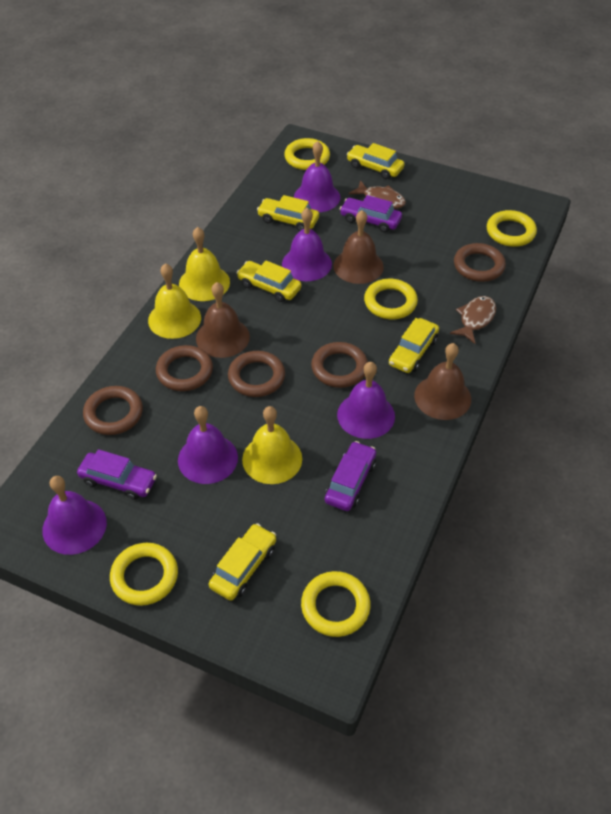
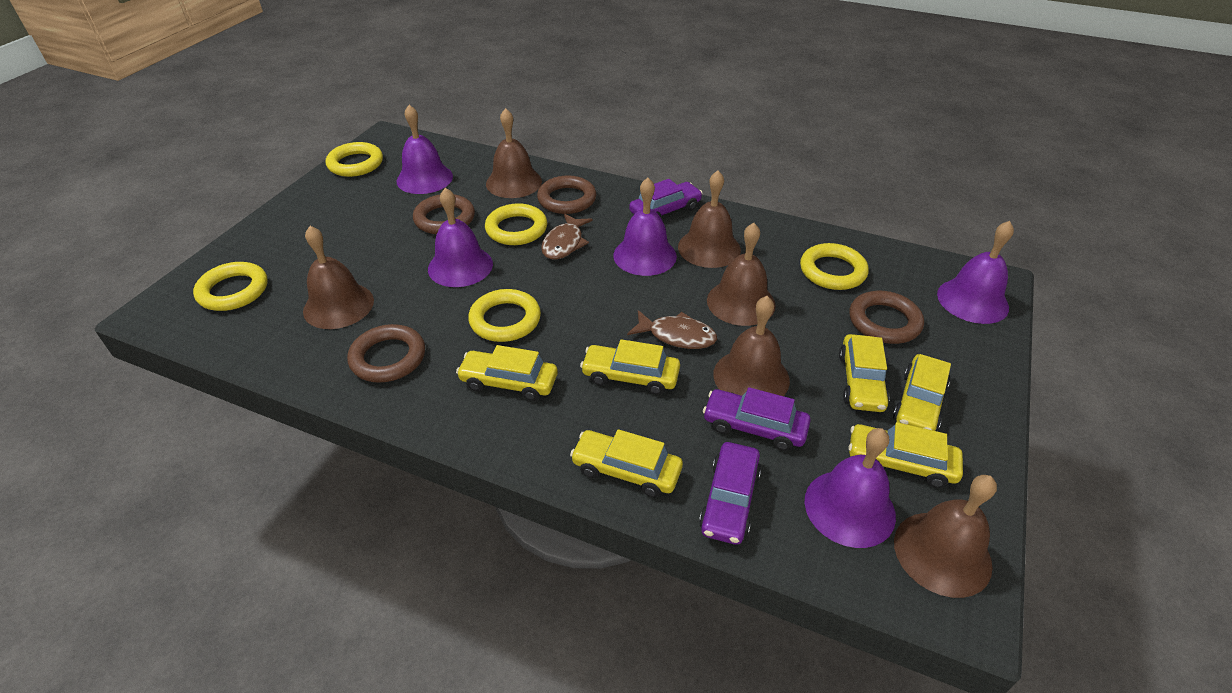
brown bell: [196,282,250,358] [333,210,384,284] [414,343,471,420] = 3 -> [303,226,374,329] [486,108,542,198] [678,171,741,268] [707,223,776,326] [713,296,790,396] [894,475,997,598] = 6
brown ring: [83,386,143,435] [156,345,213,391] [228,351,285,397] [311,342,368,388] [454,243,506,282] = 5 -> [347,324,425,383] [413,194,475,234] [537,176,596,214] [849,291,924,344] = 4
yellow bell: [148,263,201,339] [179,227,230,301] [242,406,302,484] = 3 -> none = 0
yellow car: [209,523,276,601] [237,261,301,302] [257,195,319,231] [346,143,404,179] [389,318,439,373] = 5 -> [456,345,558,401] [570,429,683,497] [580,339,680,395] [839,334,890,412] [849,422,963,488] [893,354,951,431] = 6

